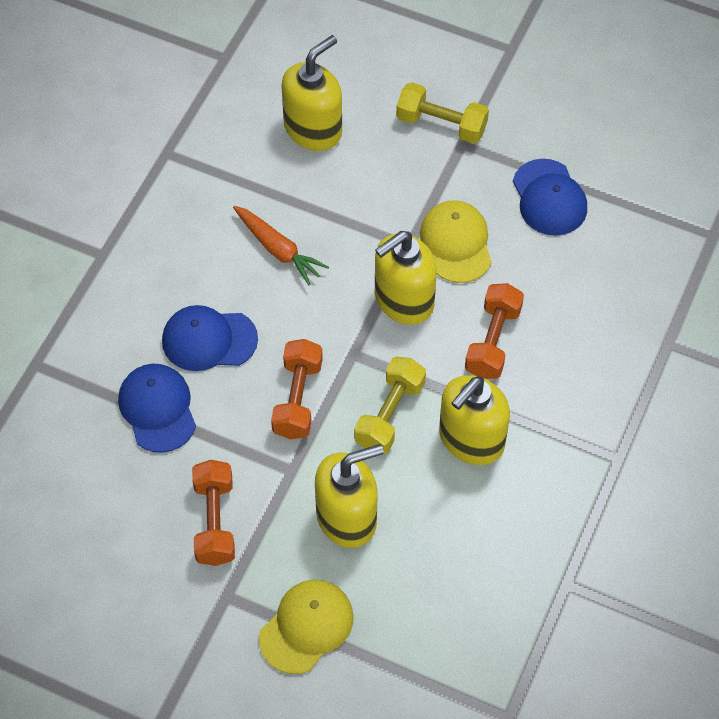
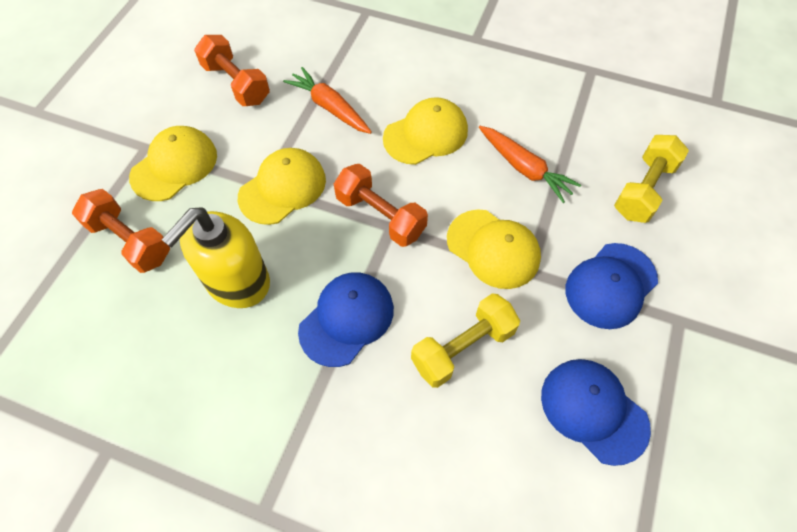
orange carrot: [233,206,329,285] = 1 -> [283,67,372,134] [479,126,581,203] = 2
yellow cap: [259,580,354,674] [420,200,492,283] = 2 -> [129,126,217,201] [238,148,326,225] [383,97,468,165] [447,209,541,289] = 4
yellow soap dispenser: [281,35,342,151] [315,444,384,548] [375,231,437,325] [439,375,510,465] = 4 -> [162,207,270,308] = 1

